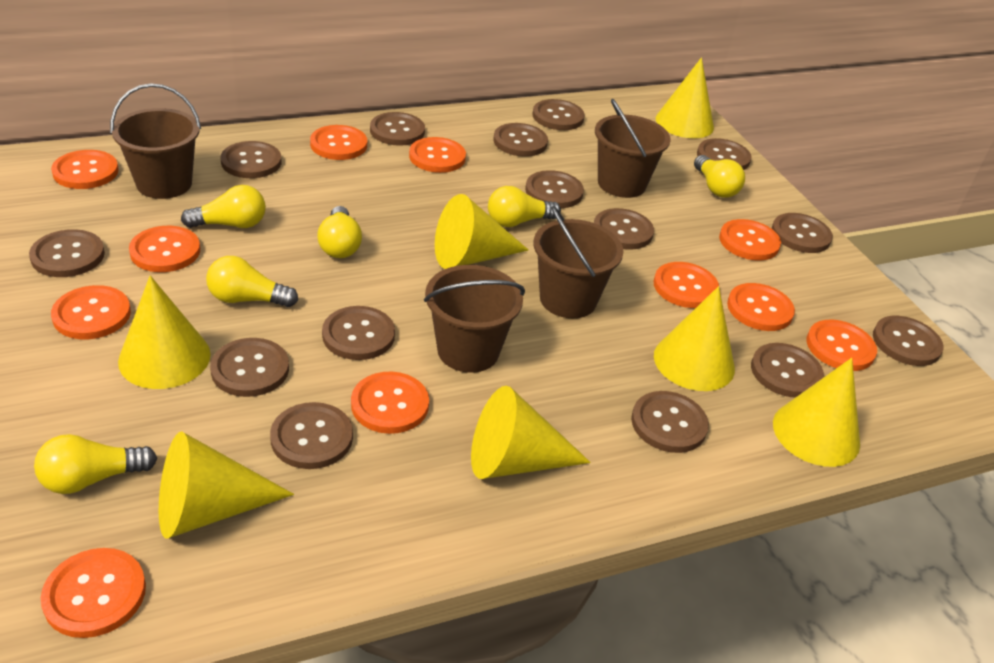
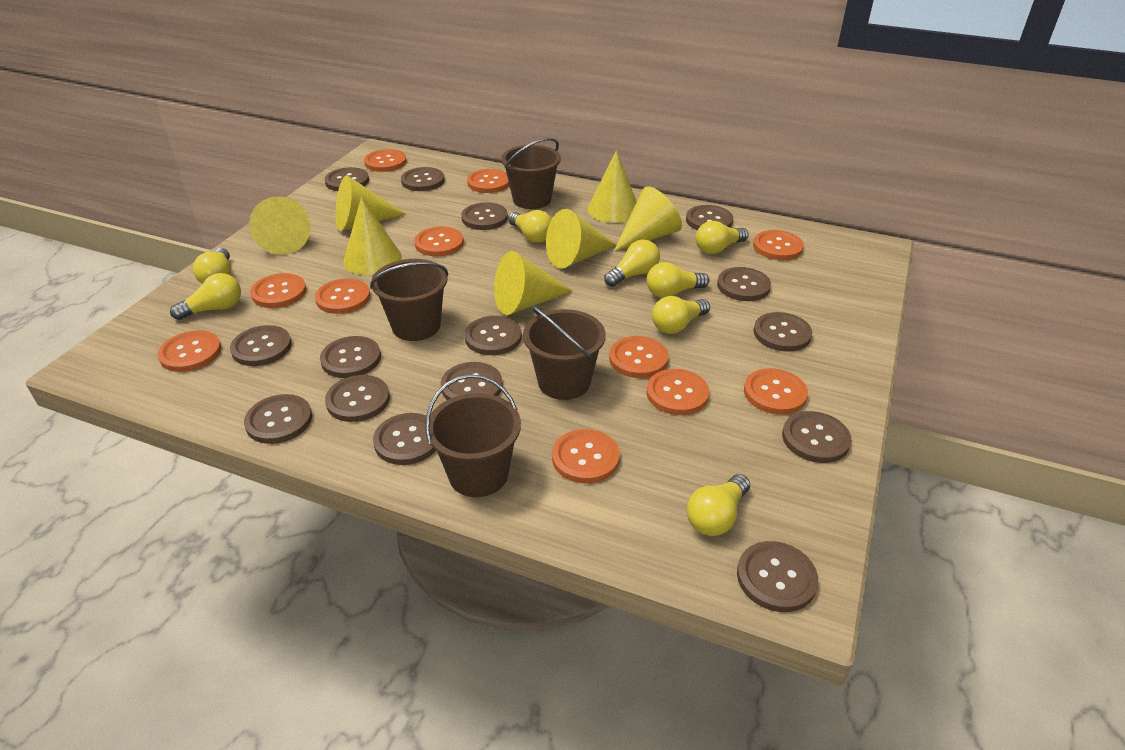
yellow light bulb: [34,434,157,494] [181,185,266,228] [206,256,298,307] [317,206,362,258] [488,186,561,227] [694,155,745,198] = 6 -> [170,273,241,320] [193,248,231,284] [508,210,552,243] [604,239,660,287] [647,262,709,298] [652,296,710,334] [687,474,750,536] [696,221,749,254] = 8

